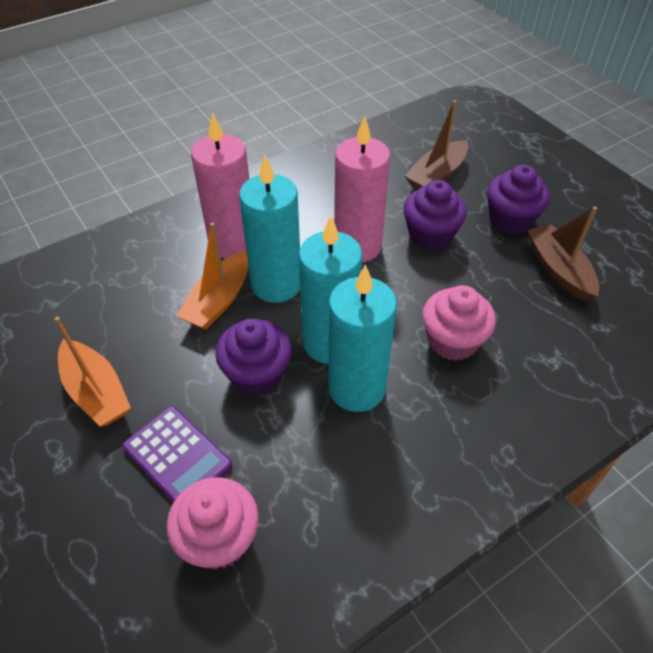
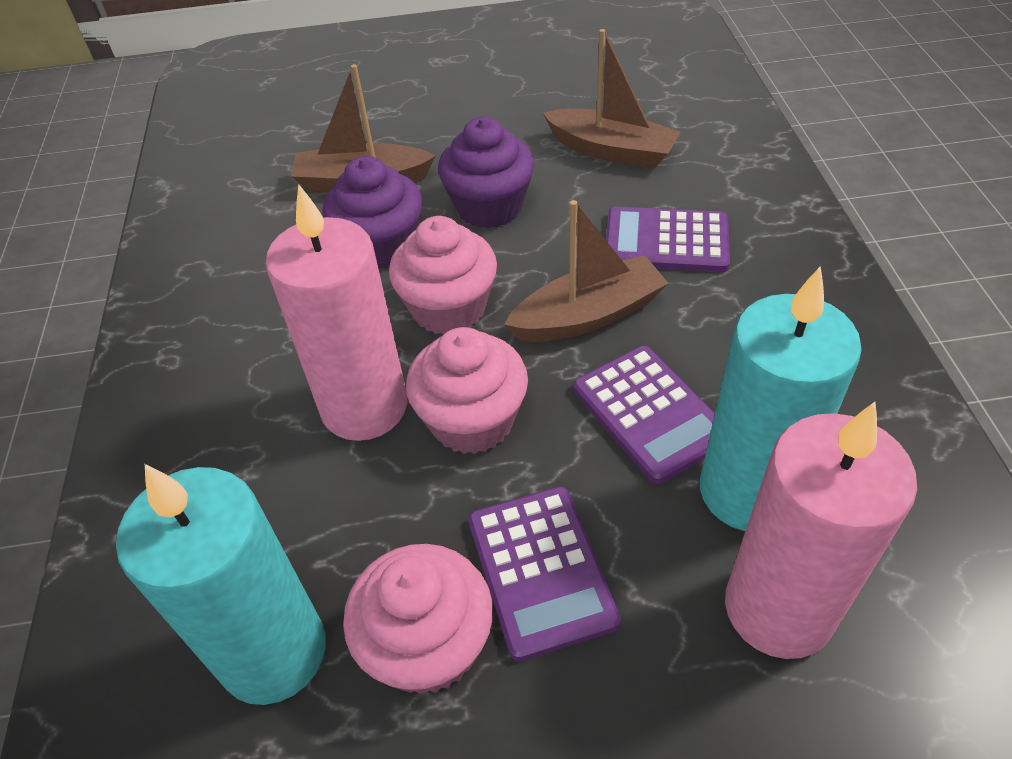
brown boat: [405,100,468,190] [527,206,599,302] = 2 -> [291,64,435,193] [504,200,669,342] [543,29,681,169] = 3
orange boat: [54,316,131,426] [176,222,248,330] = 2 -> none = 0
pink cupcake: [167,477,259,569] [422,285,496,361] = 2 -> [343,544,493,695] [389,216,497,334] [406,327,528,454] = 3
purple calculator: [123,406,232,503] = 1 -> [468,486,621,661] [573,346,715,484] [606,207,730,272] = 3
purple cupcake: [215,319,291,395] [403,180,467,250] [487,165,550,234] = 3 -> [322,156,422,269] [438,117,534,228] = 2
turquoise candle: [239,155,300,303] [299,216,362,364] [329,264,397,412] = 3 -> [116,464,326,705] [700,266,862,531] = 2

